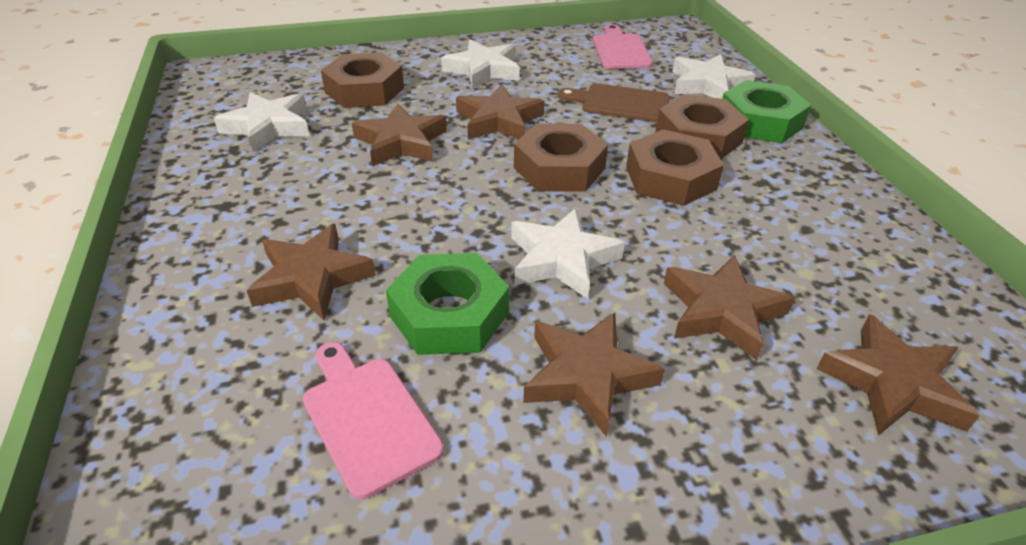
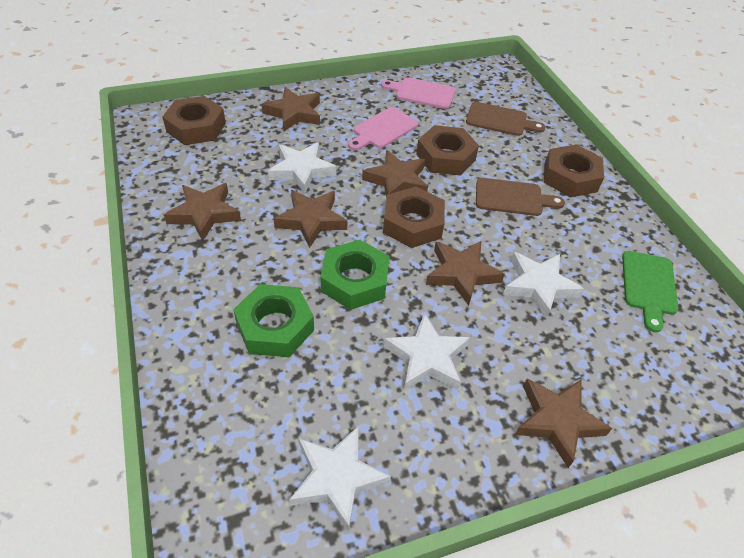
brown cutting board: [558,84,670,122] = 1 -> [466,102,545,136] [476,178,565,216] = 2
green cutting board: none = 0 -> [622,251,679,332] = 1

